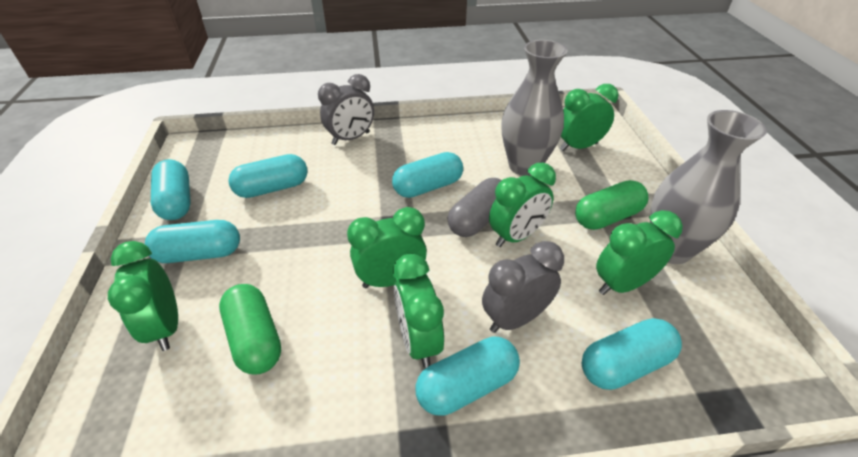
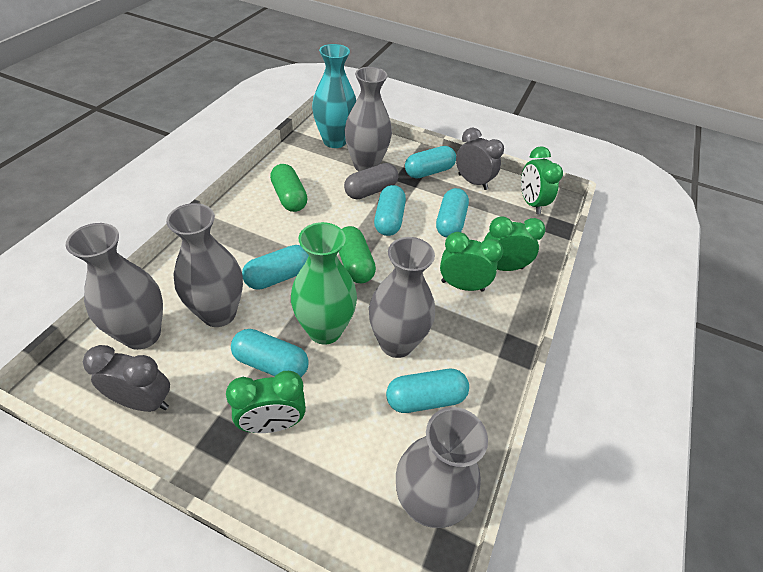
green clock: [108,241,178,351] [347,207,427,288] [393,254,444,368] [489,163,556,247] [560,84,618,151] [596,210,683,295] = 6 -> [226,371,306,433] [440,232,503,291] [484,216,545,271] [521,146,563,214] = 4
green vase: none = 0 -> [291,222,357,345] = 1
grey vase: [502,40,567,176] [650,110,767,264] = 2 -> [66,223,163,350] [166,203,243,327] [345,67,392,171] [369,237,435,358] [396,407,488,528] = 5
turquoise vase: none = 0 -> [312,44,356,148] = 1

